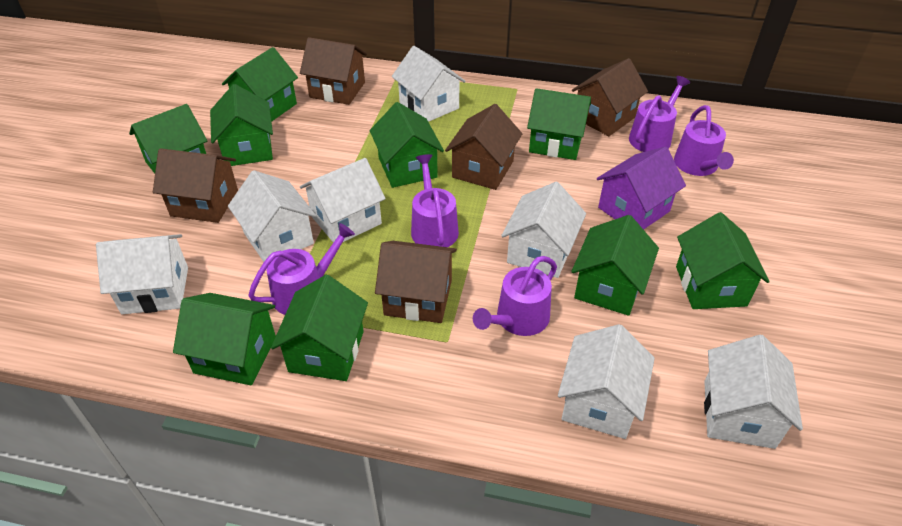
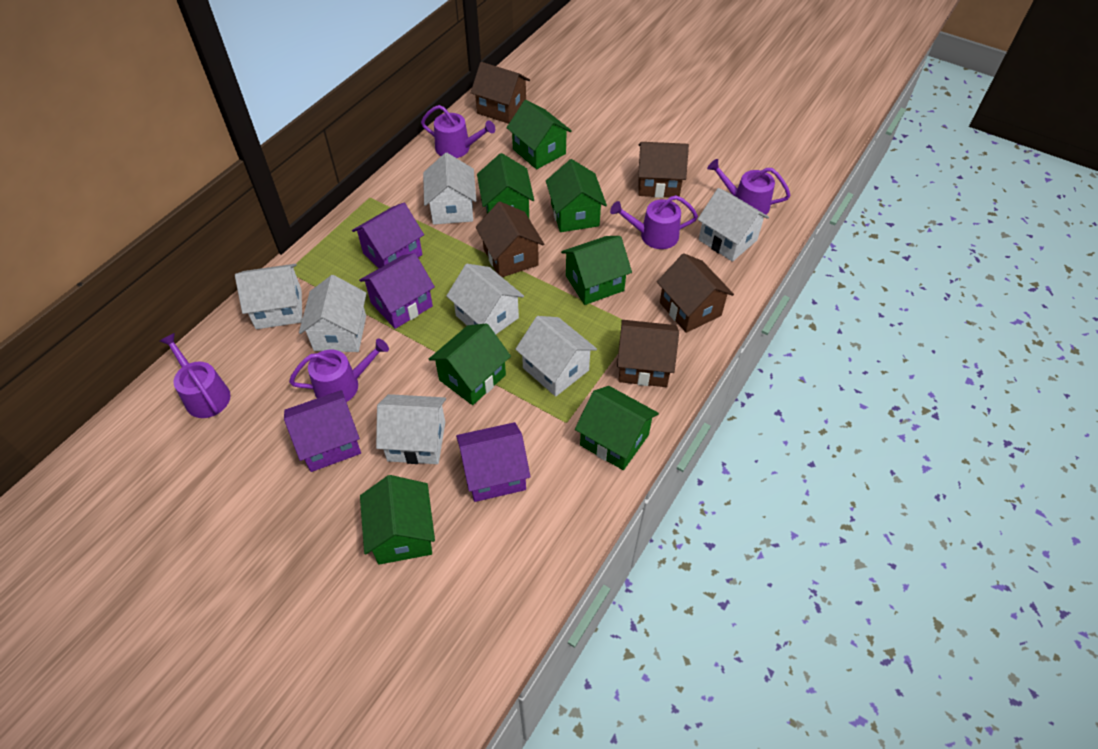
green house: [129,104,207,174] [173,293,276,385] [210,84,273,166] [222,47,298,122] [271,275,368,381] [370,102,444,188] [527,88,591,160] [571,215,659,316] [676,212,770,309] = 9 -> [360,475,435,565] [429,323,511,405] [477,153,534,218] [506,100,572,169] [546,159,607,232] [561,236,632,305] [575,386,659,470] = 7
purple house: [597,147,686,230] = 1 -> [284,390,361,472] [352,203,424,268] [359,253,435,329] [456,422,531,502] = 4

